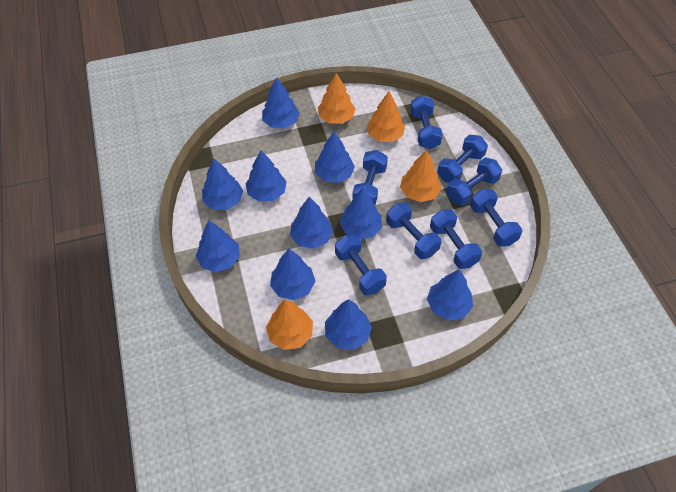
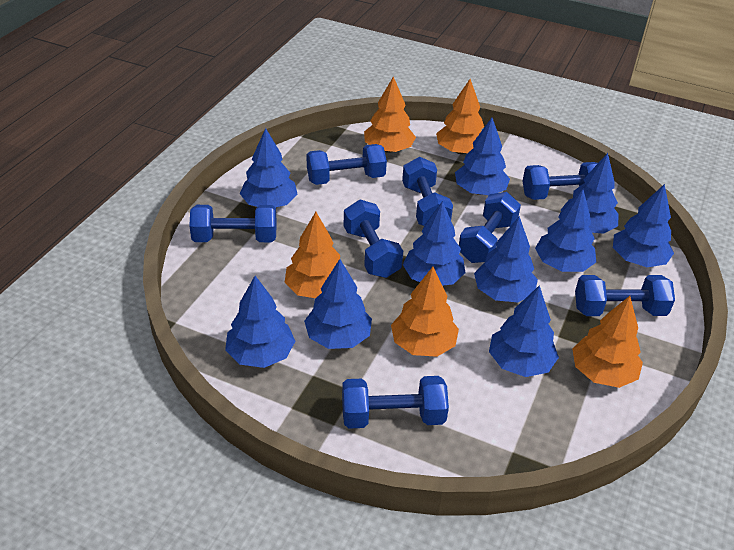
orange tree: [266,299,313,350] [318,73,355,124] [366,91,405,142] [400,150,441,202] = 4 -> [285,212,340,298] [364,76,416,153] [391,267,459,357] [436,79,484,154] [572,296,643,388] = 5

